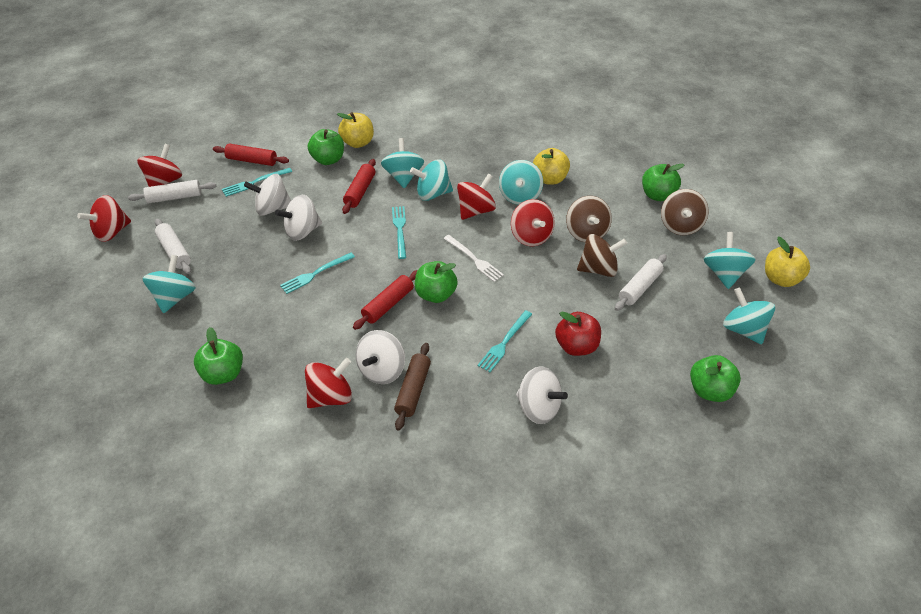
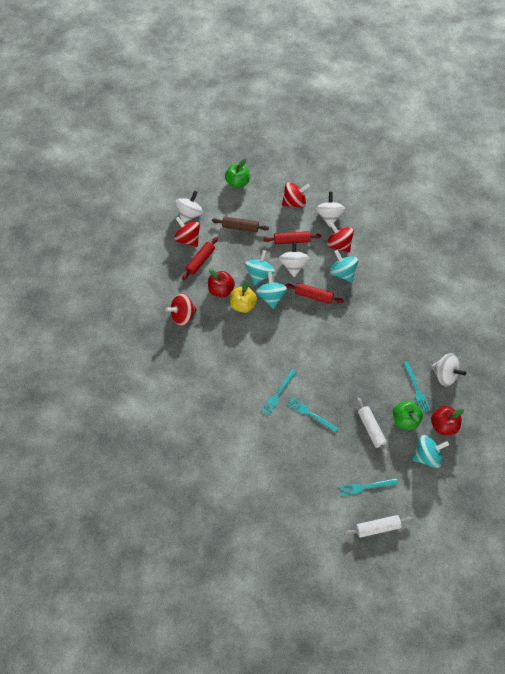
brown spinning top: [566,196,612,242] [577,234,627,277] [661,189,709,235] = 3 -> none = 0
green apple: [194,327,243,385] [308,129,344,165] [415,261,458,303] [642,164,684,201] [690,355,741,402] = 5 -> [225,159,250,188] [393,401,423,430] = 2
red apple: [555,312,601,356] = 1 -> [208,269,235,297] [431,406,464,435] = 2
red spinning top: [77,195,131,242] [137,144,182,187] [305,358,352,408] [457,173,496,220] [511,199,555,246] = 5 -> [166,293,197,326] [174,217,200,247] [282,182,310,208] [327,222,354,253] = 4
turquoise spinning top: [143,255,196,313] [381,138,424,188] [410,159,453,201] [499,160,543,205] [704,232,756,289] [723,288,775,344] = 6 -> [245,250,275,285] [256,272,287,309] [330,250,358,282] [412,435,449,468] = 4
white fork: [443,235,504,282] = 1 -> none = 0
white rolling pin: [128,180,216,203] [155,219,191,274] [615,254,667,311] = 3 -> [344,515,413,538] [356,397,388,458] = 2
yellow apple: [337,112,374,148] [533,148,570,185] [765,237,810,287] = 3 -> [230,280,257,313] = 1

